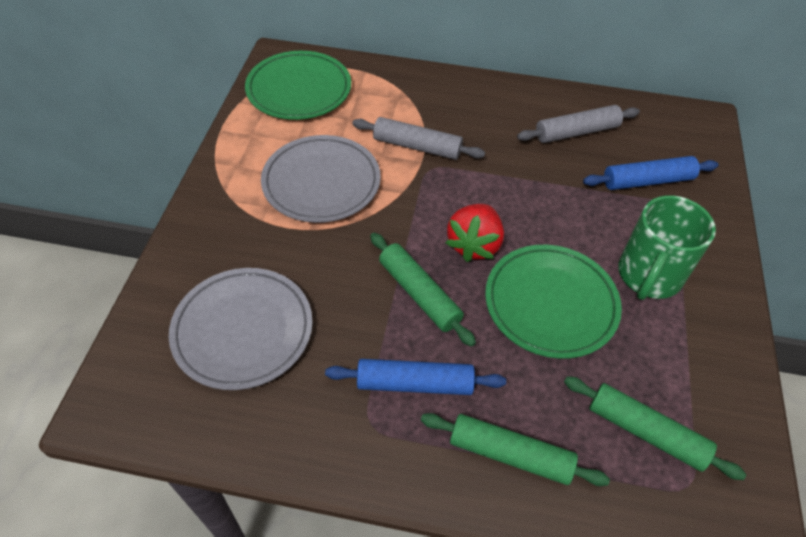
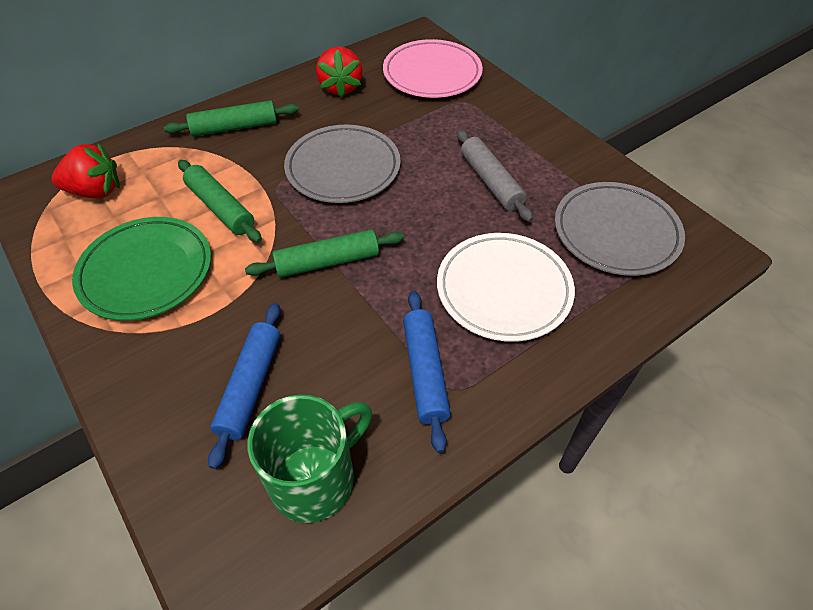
green plate: [245,51,351,120] [485,245,622,359] = 2 -> [72,217,211,321] = 1
grey rolling pin: [352,117,485,160] [517,105,640,143] = 2 -> [457,129,533,222] = 1
pink plate: none = 0 -> [383,39,483,98] = 1
red strawberry: [446,204,504,262] = 1 -> [51,143,120,198] [316,47,363,98] = 2
white plate: none = 0 -> [437,233,575,342] = 1

